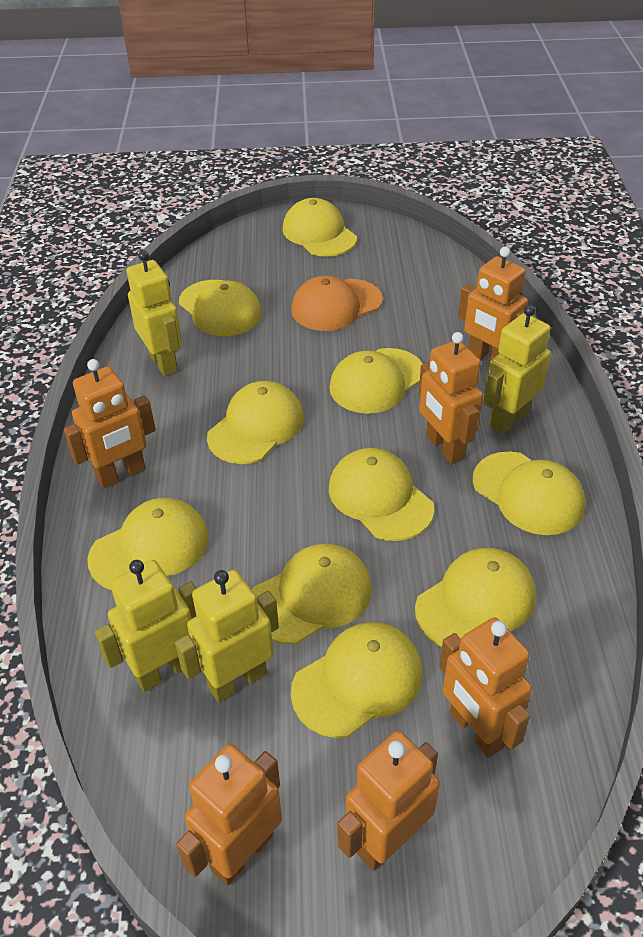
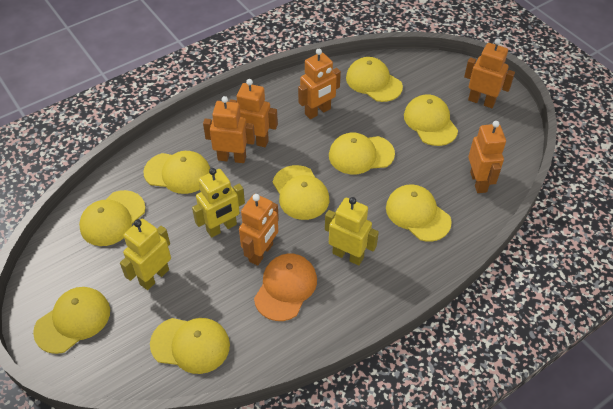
yellow cap: [88,498,209,590] [179,280,262,336] [207,381,304,464] [252,544,372,644] [283,198,357,257] [291,622,423,738] [329,448,434,541] [330,348,423,414] [415,548,536,647] [473,451,585,535] = 10 -> [33,287,110,354] [79,190,145,246] [143,151,210,194] [150,318,230,374] [273,165,329,220] [329,132,395,174] [346,57,403,102] [386,184,452,242] [404,94,458,146] = 9
yellow robot: [95,560,197,692] [126,250,182,376] [175,570,279,702] [483,305,551,434] = 4 -> [120,219,171,290] [192,168,245,238] [325,197,379,265] = 3

